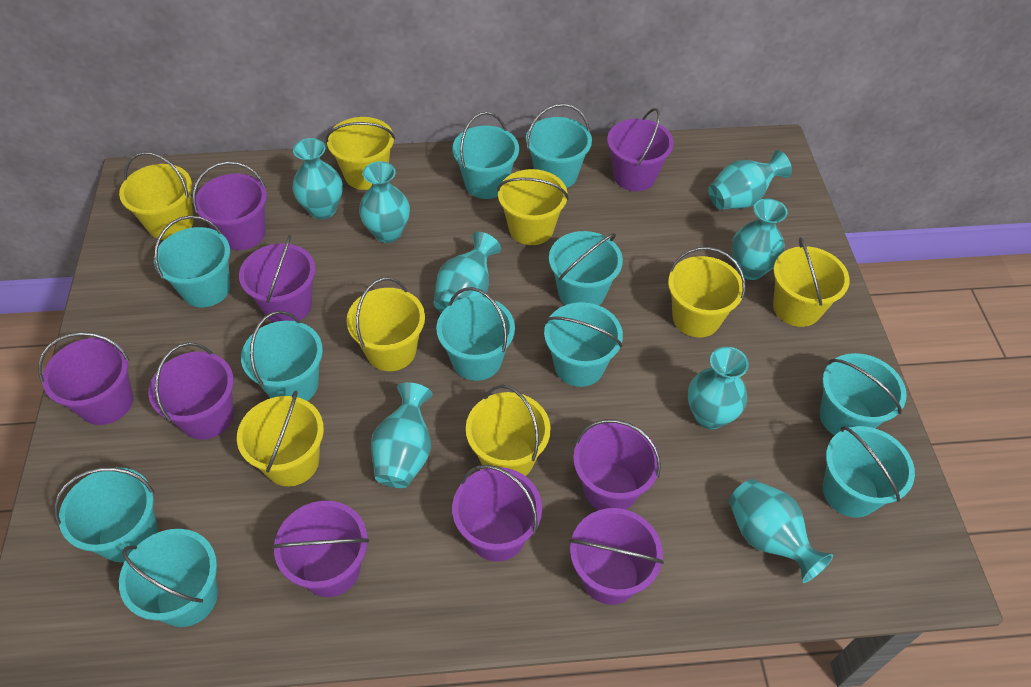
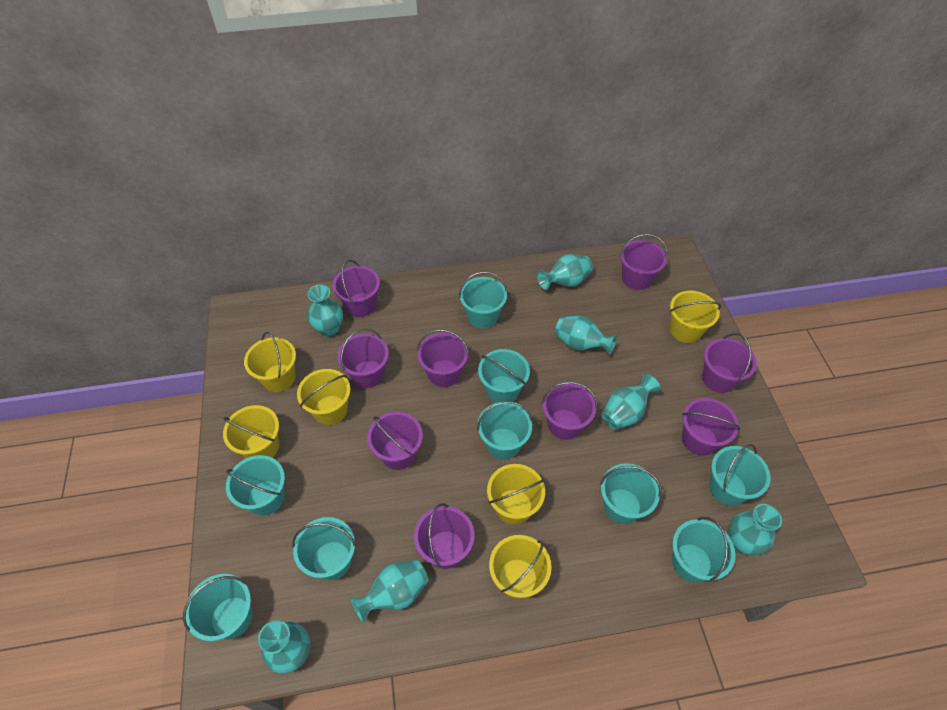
turquoise bucket: [54,467,158,562] [119,529,218,627] [154,216,230,307] [241,311,323,401] [436,287,515,381] [452,112,519,199] [526,104,592,188] [544,302,623,387] [549,231,623,306] [820,353,907,435] [823,426,915,518] = 11 -> [183,574,253,641] [226,455,285,516] [292,517,356,580] [459,271,508,328] [477,401,532,460] [478,349,530,403] [600,463,661,524] [672,517,735,583] [709,444,771,506] = 9
turquoise vase: [292,138,343,219] [359,161,410,243] [371,382,433,488] [434,232,501,313] [688,347,749,429] [708,150,792,210] [729,479,833,583] [731,198,788,280] = 8 -> [258,620,310,673] [307,284,343,337] [350,560,429,624] [537,254,593,290] [555,316,617,355] [601,373,661,430] [728,504,782,556] = 7
yellow bucket: [119,152,194,240] [237,390,324,486] [326,117,395,190] [346,277,425,371] [466,385,551,476] [497,169,569,245] [668,247,746,337] [773,237,850,327] = 8 -> [223,405,279,458] [244,332,296,392] [297,369,351,425] [487,464,545,525] [489,535,552,599] [670,291,721,343] = 6

